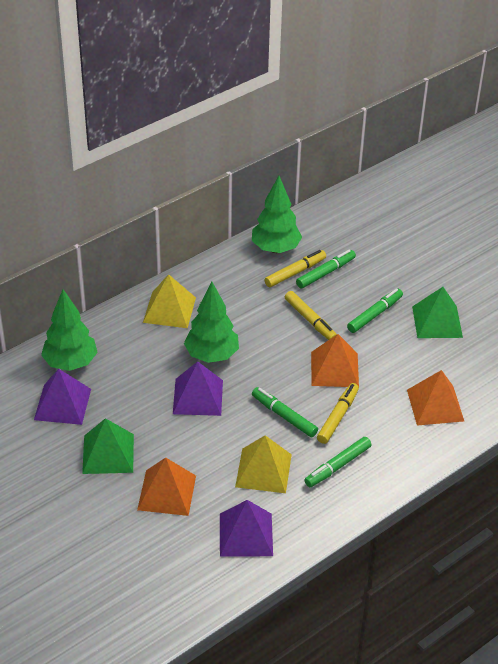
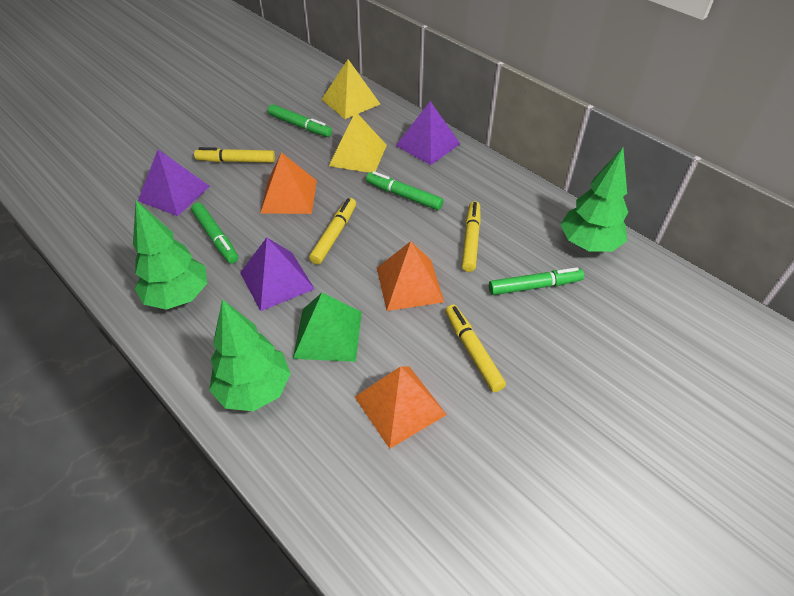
green pyramid: [82,418,134,474] [412,287,463,338] = 2 -> [293,293,362,362] = 1
yellow marker: [265,250,326,287] [285,291,337,340] [317,383,359,444] = 3 -> [194,147,275,163] [309,198,356,265] [445,305,506,392] [462,201,481,272] = 4

